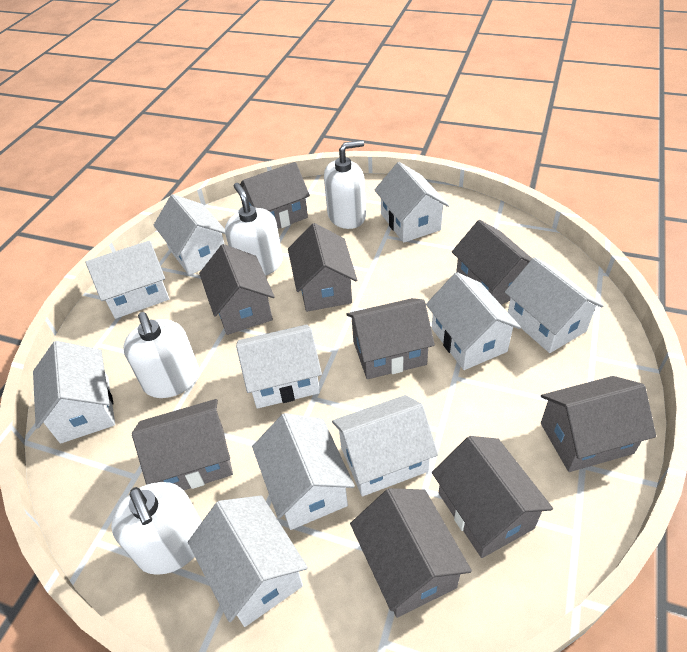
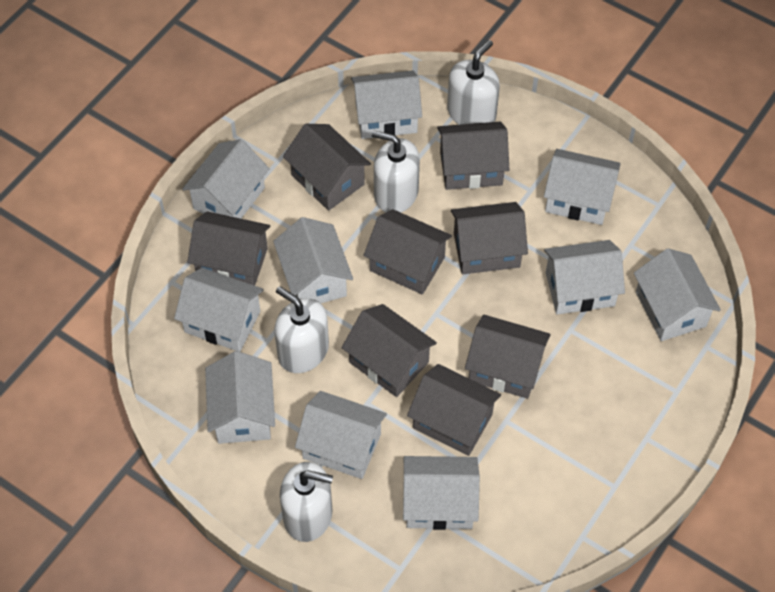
grey house: [132,399,233,490] [199,244,275,335] [240,162,310,229] [288,223,357,312] [346,298,435,379] [350,488,472,618] [432,436,553,558] [452,220,532,305] [541,376,656,472] = 9 -> [187,211,270,286] [283,124,371,211] [342,304,437,397] [363,209,452,295] [407,364,501,456] [437,122,509,190] [451,202,528,274] [465,315,550,399] = 8

